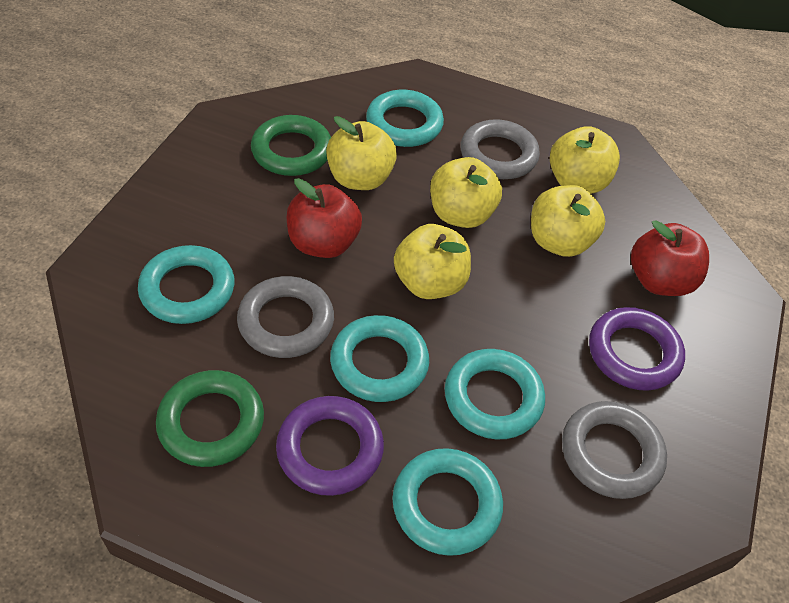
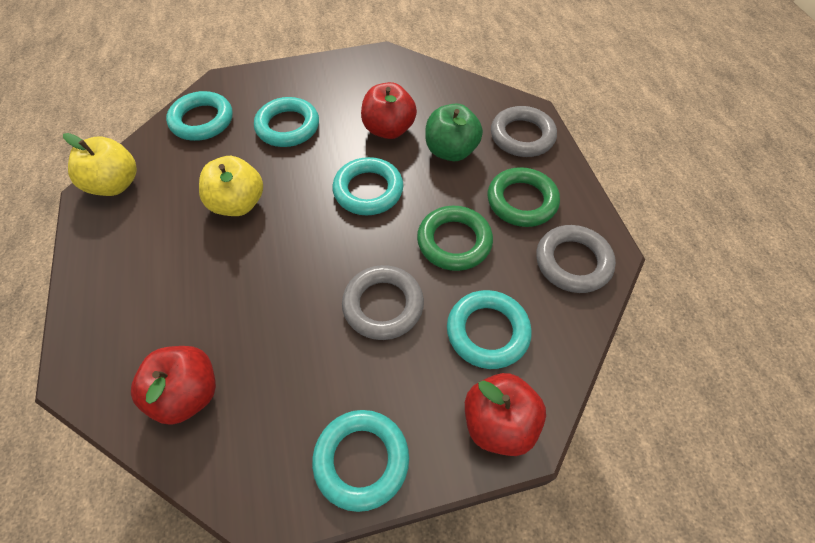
green apple: none = 0 -> [425,103,483,161] = 1
purple ring: [276,396,384,496] [589,307,685,391] = 2 -> none = 0
red apple: [287,178,362,258] [631,220,709,296] = 2 -> [131,346,216,425] [361,82,417,139] [465,373,546,456] = 3
yellow apple: [326,116,397,190] [394,224,471,299] [430,157,502,228] [531,185,605,257] [550,126,620,194] = 5 -> [63,133,137,196] [199,156,263,216] = 2

